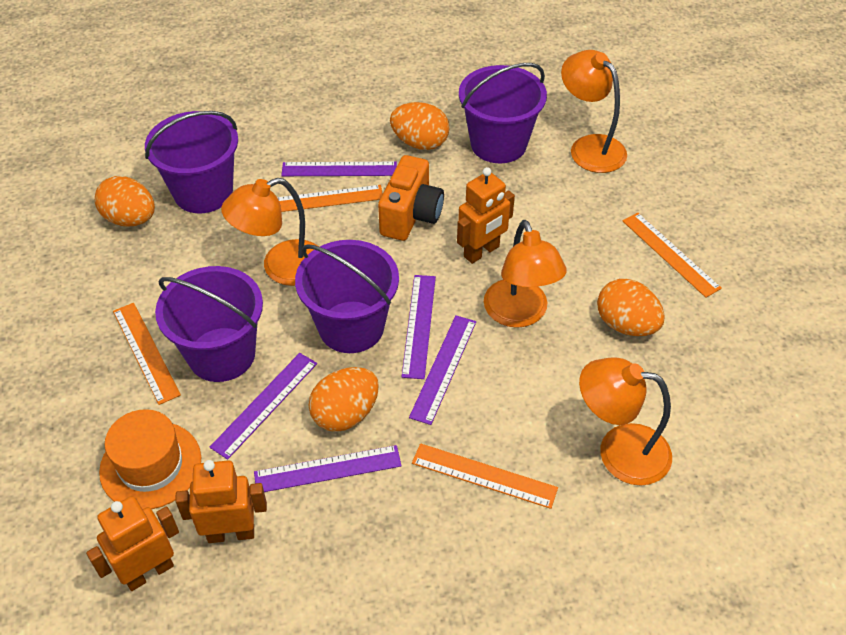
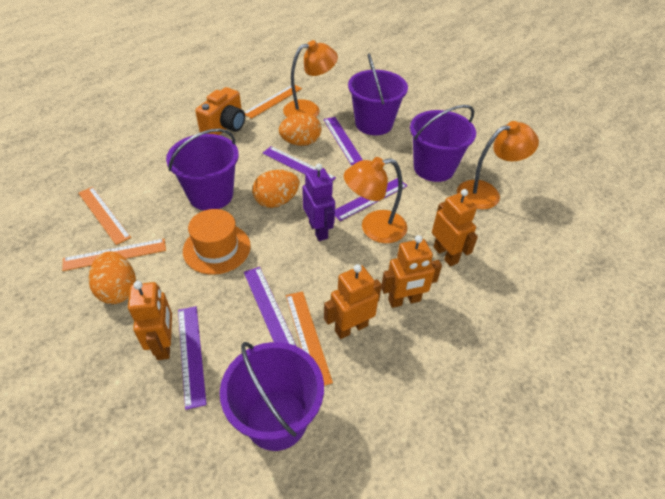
orange egg: [95,176,155,226] [309,367,379,432] [390,102,450,150] [597,279,665,336] = 4 -> [89,251,136,304] [252,170,300,208] [279,113,321,146] = 3
orange lamp: [221,178,319,286] [484,220,567,328] [561,50,627,173] [579,357,672,486] = 4 -> [283,40,338,117] [344,157,407,243] [457,121,539,209] = 3
orange robot: [86,496,179,591] [175,460,267,543] [457,167,515,264] = 3 -> [128,281,172,360] [324,264,382,339] [381,235,442,308] [432,189,478,266] = 4
purple robot: none = 0 -> [302,164,335,241] = 1

